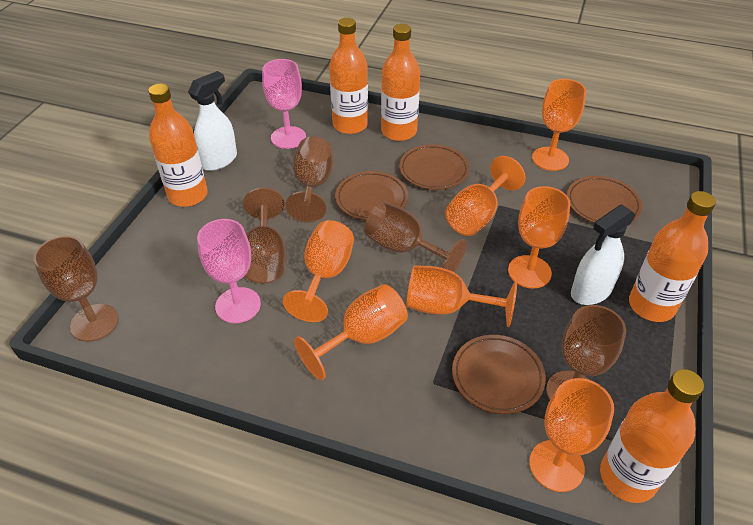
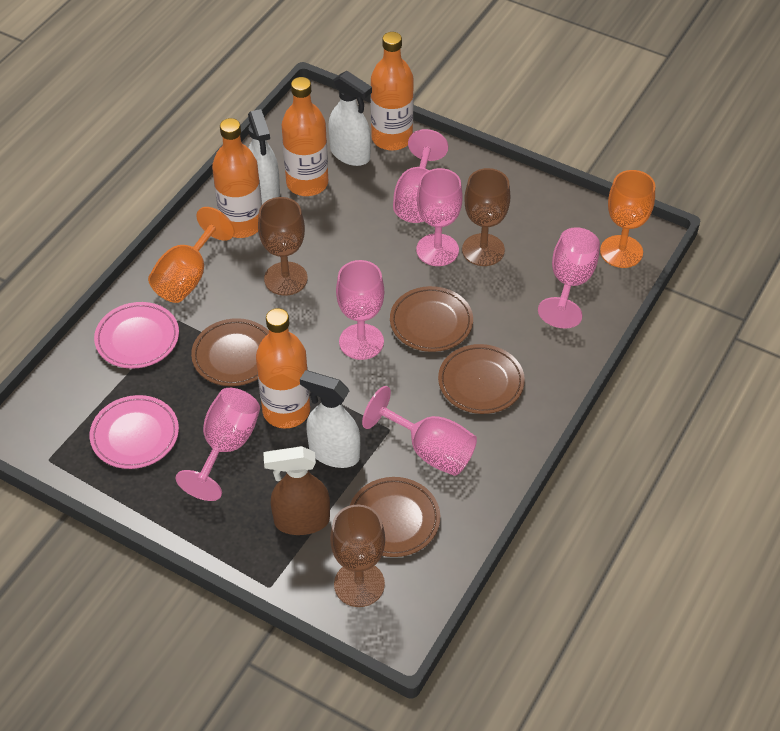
brown goblet: [33,236,118,342] [243,188,286,283] [285,136,333,222] [364,201,467,272] [546,305,626,400] = 5 -> [258,197,308,296] [330,504,385,607] [462,168,510,266] = 3
brown spray bottle: none = 0 -> [263,446,330,535] = 1
orange bottle: [148,83,208,207] [329,18,368,134] [381,24,420,141] [600,369,704,503] [629,191,716,322] = 5 -> [212,118,262,238] [256,308,310,428] [282,77,328,196] [371,32,414,151] = 4
orange goblet: [283,220,354,322] [294,284,408,380] [407,265,517,327] [445,156,525,236] [508,186,570,288] [529,378,614,492] [532,79,586,171] = 7 -> [148,207,235,303] [600,170,655,268] = 2
pink goblet: [197,219,261,323] [262,59,306,149] = 2 -> [175,388,260,501] [336,260,384,360] [362,386,477,476] [393,129,448,223] [416,168,463,266] [538,227,600,329] = 6
pink plate: none = 0 -> [90,395,179,469] [94,302,179,369] = 2
white spray bottle: [188,71,237,171] [571,204,636,305] = 2 -> [248,109,280,204] [300,370,360,468] [328,71,372,166] = 3

